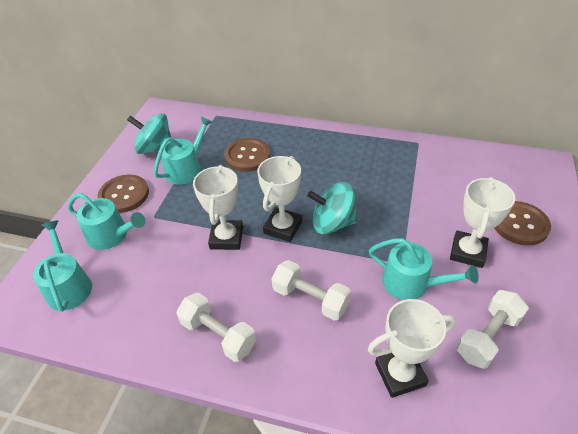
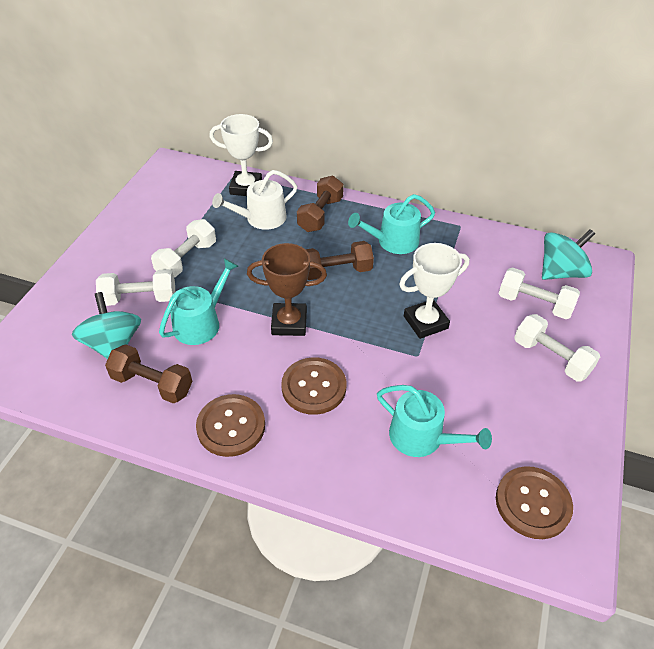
brown dumbbell: none = 0 -> [105,344,192,403] [297,176,344,232] [305,241,374,280] = 3
brown trophy: none = 0 -> [247,243,327,336] = 1
turquoise watering can: [33,221,92,312] [68,193,146,250] [154,117,212,185] [369,238,479,300] = 4 -> [159,258,238,345] [348,194,435,254] [377,385,492,457] = 3
white dumbbell: [176,292,256,362] [272,260,351,321] [457,290,529,369] = 3 -> [96,269,175,306] [151,219,216,278] [498,267,580,319] [514,314,600,382] = 4
white trophy: [193,165,243,250] [257,156,302,242] [368,299,456,398] [450,177,515,268] = 4 -> [209,114,273,196] [399,243,469,339] = 2
white watering can: none = 0 -> [212,170,297,230] = 1

